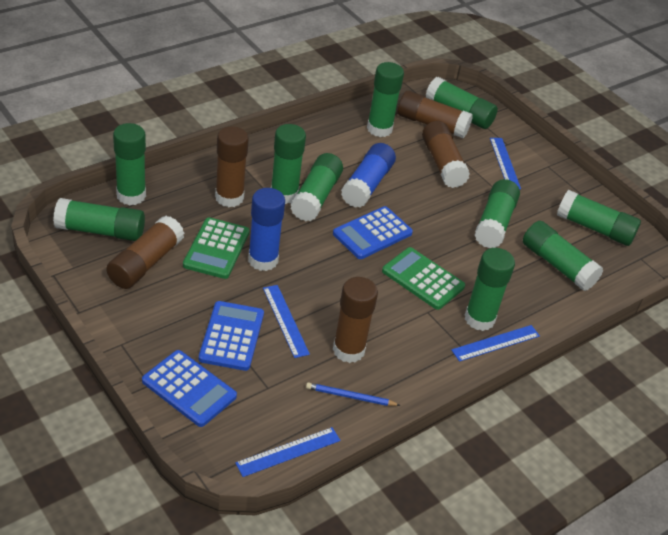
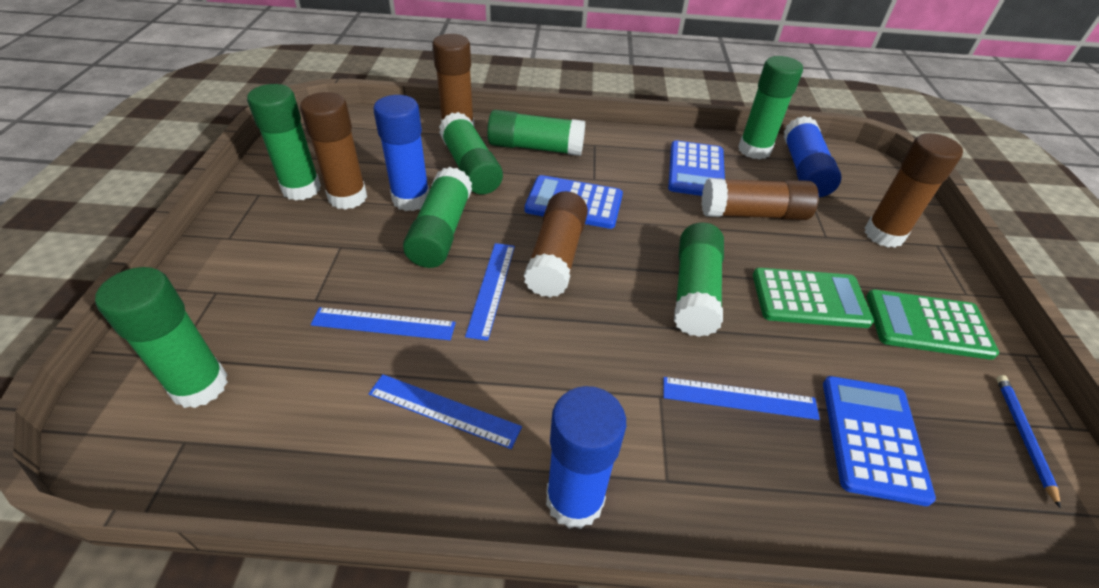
blue glue stick: [248,188,285,271] [341,143,396,208] = 2 -> [373,95,429,211] [546,386,626,529] [784,116,842,197] = 3
green glue stick: [53,198,145,241] [113,123,146,205] [271,124,306,204] [290,153,343,221] [367,62,404,137] [426,77,498,129] [465,248,515,331] [474,179,520,248] [523,221,603,291] [557,190,641,246] = 10 -> [95,267,228,408] [247,84,321,201] [403,167,472,268] [439,112,503,194] [487,110,585,156] [674,222,724,337] [738,56,803,160] = 7

